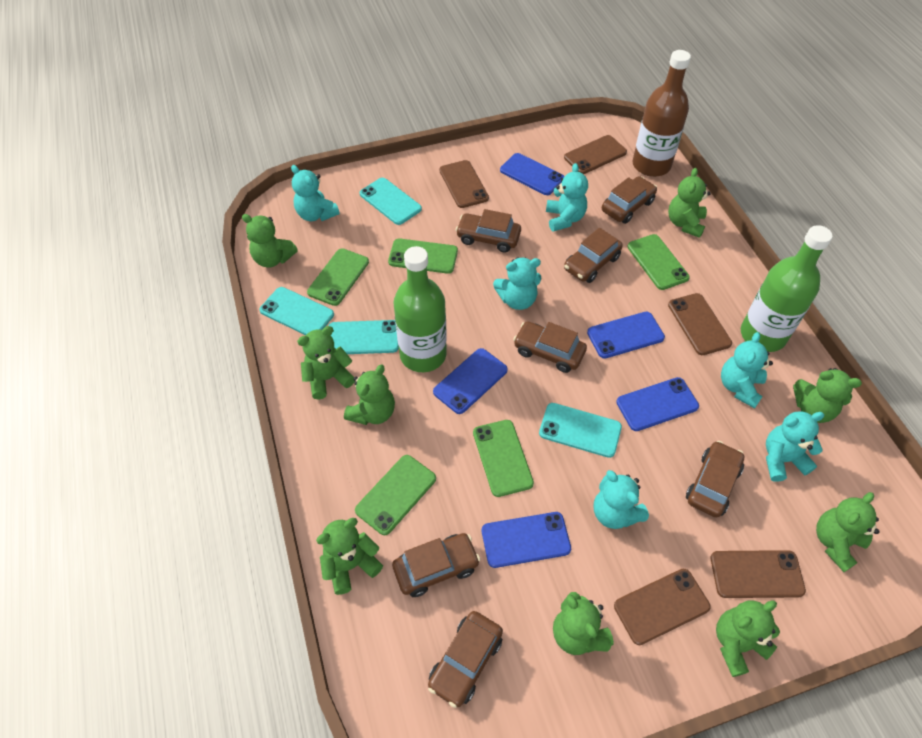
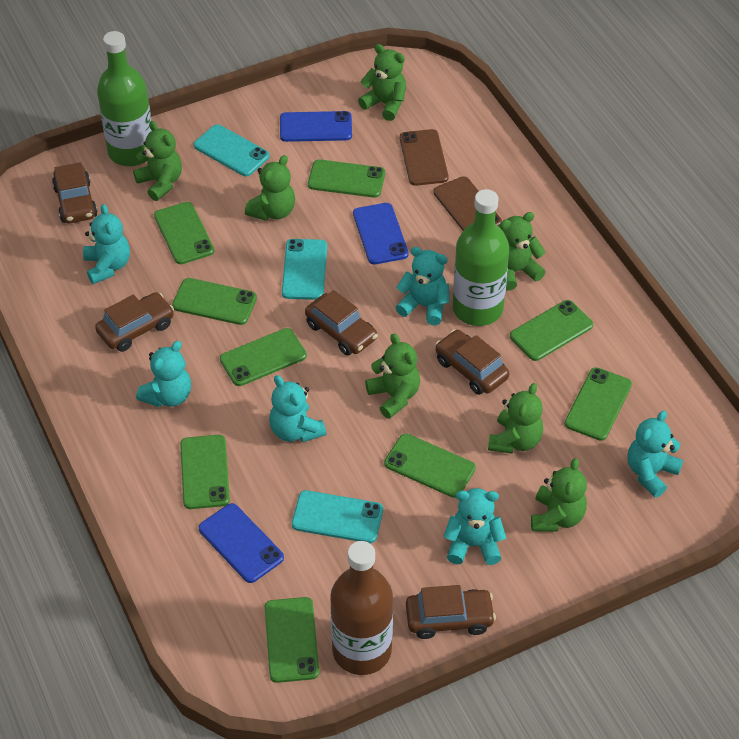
blue phone: [433,348,508,414] [482,512,571,568] [500,153,565,195] [587,311,665,359] [616,377,699,431] = 5 -> [199,503,284,583] [280,111,352,142] [353,203,408,265] = 3
brown car: [392,533,480,597] [428,611,503,708] [456,209,521,253] [513,321,587,373] [564,228,623,283] [602,176,657,224] [686,441,744,518] = 7 -> [52,162,98,223] [95,292,174,352] [305,290,378,356] [406,585,496,639] [435,329,509,395] = 5
brown phone: [439,160,489,208] [564,135,627,174] [614,569,711,645] [668,293,732,355] [711,550,806,598] = 5 -> [400,129,449,186] [433,177,502,231] = 2
green phone: [307,248,369,306] [355,455,436,535] [388,238,458,274] [473,420,534,497] [627,234,690,290] = 5 -> [154,202,214,264] [172,278,257,325] [180,435,230,509] [220,328,307,386] [265,597,319,683] [308,159,385,198] [384,433,476,498] [510,300,593,361] [565,367,632,441] = 9
green teddy bear: [242,214,298,268] [297,326,355,400] [316,518,383,595] [344,364,395,425] [553,592,614,655] [668,168,711,238] [716,600,780,677] [793,368,862,423] [816,492,879,572] = 9 -> [133,121,182,201] [245,155,295,221] [358,44,406,121] [365,334,420,419] [488,383,543,454] [499,212,546,291] [531,458,587,531] = 7
turquoise phone: [259,287,334,335] [328,320,399,354] [360,178,422,225] [539,403,622,458] = 4 -> [194,124,270,176] [282,239,327,300] [292,490,383,543] = 3

